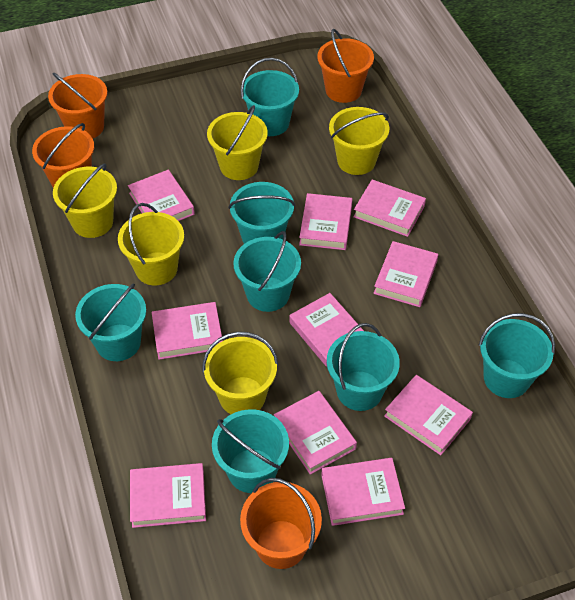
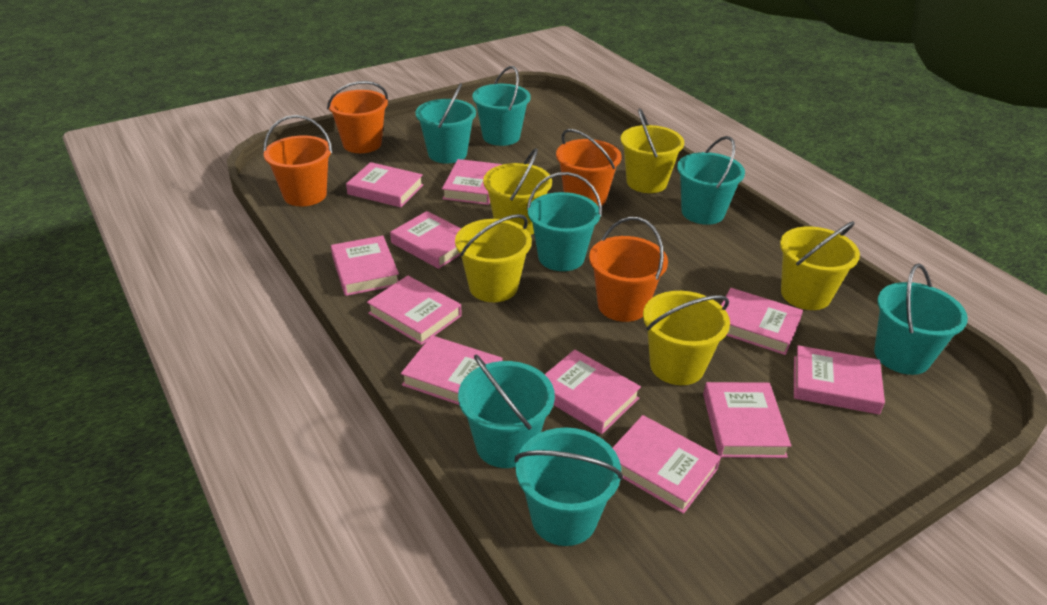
pink book: [128,170,195,221] [130,463,206,528] [152,302,223,360] [274,391,357,475] [289,293,364,367] [299,193,353,250] [321,458,405,526] [353,180,426,237] [374,241,438,307] [384,375,473,455] = 10 -> [331,236,399,296] [346,162,424,207] [367,276,462,345] [390,211,461,269] [401,335,503,405] [442,159,502,205] [545,350,641,434] [613,415,721,514] [703,382,791,458] [721,288,803,355] [794,345,885,415] = 11

